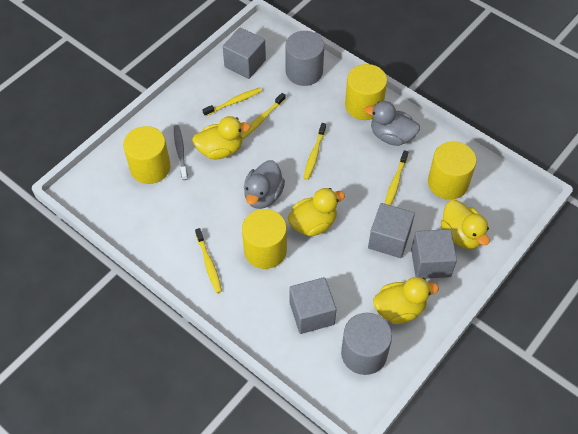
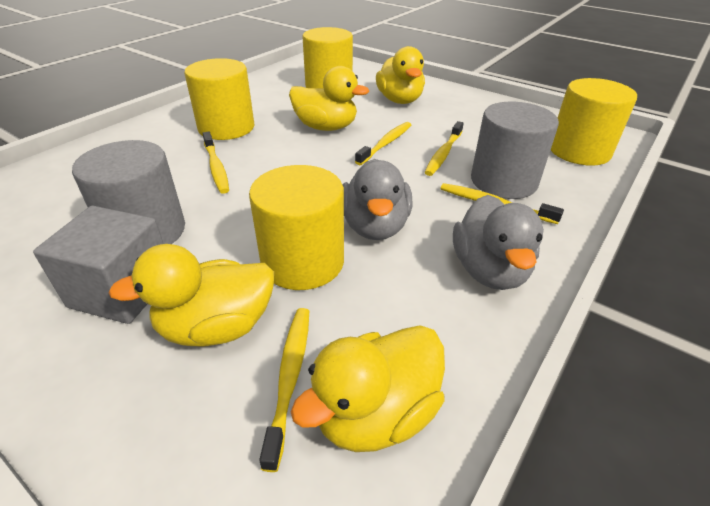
grey cube: [223,27,266,79] [289,277,336,334] [368,203,415,258] [411,229,457,279] = 4 -> [33,206,164,324] = 1
grey toothbrush: [174,125,188,180] = 1 -> none = 0

